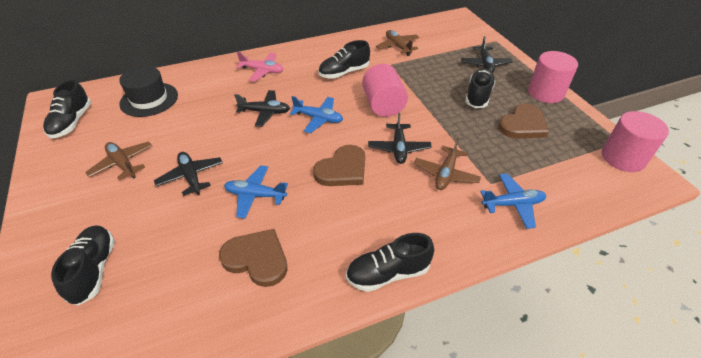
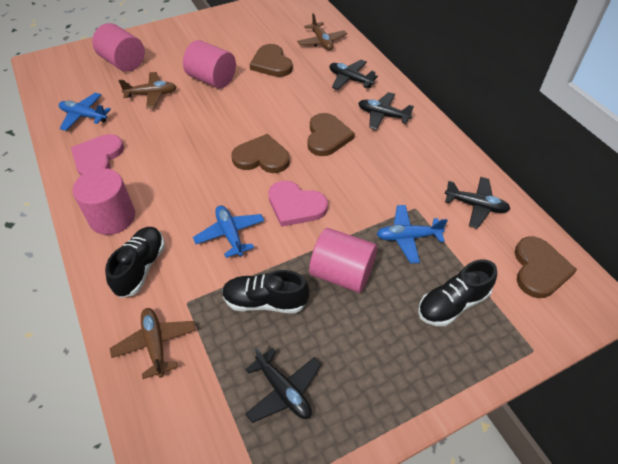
black hat: [119,66,178,117] = 1 -> none = 0
black shoe: [43,80,91,139] [51,225,115,306] [318,40,370,79] [346,233,434,292] [465,68,496,108] = 5 -> [105,227,165,298] [222,270,310,313] [418,260,497,326] = 3
brown heart: [219,229,288,287] [313,145,365,186] [498,104,549,138] = 3 -> [231,134,290,173] [249,44,293,77] [307,113,355,156] [514,237,577,298] = 4
pink cylinder: [362,64,408,117] [528,51,578,103] [602,111,669,172] = 3 -> [72,168,135,235] [92,23,145,72] [183,40,236,88] [309,228,377,293] = 4
pink heart: none = 0 -> [71,134,124,176] [268,181,328,227] = 2
pink plane: [236,51,284,82] = 1 -> none = 0

